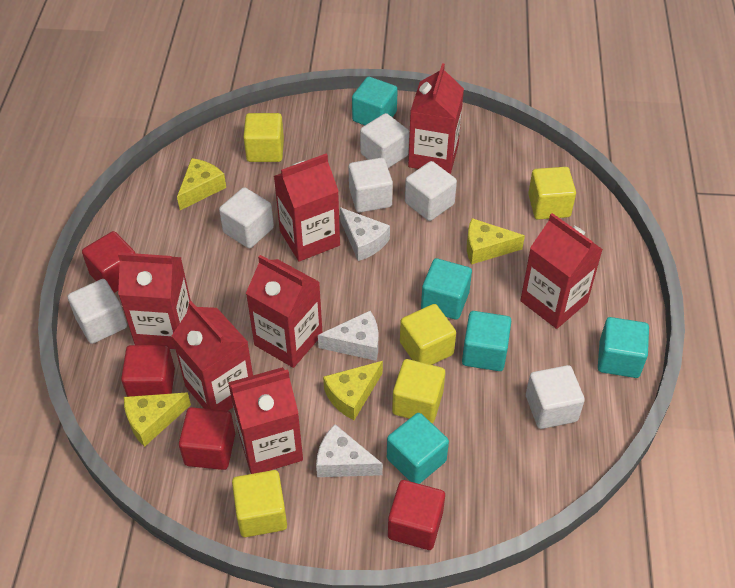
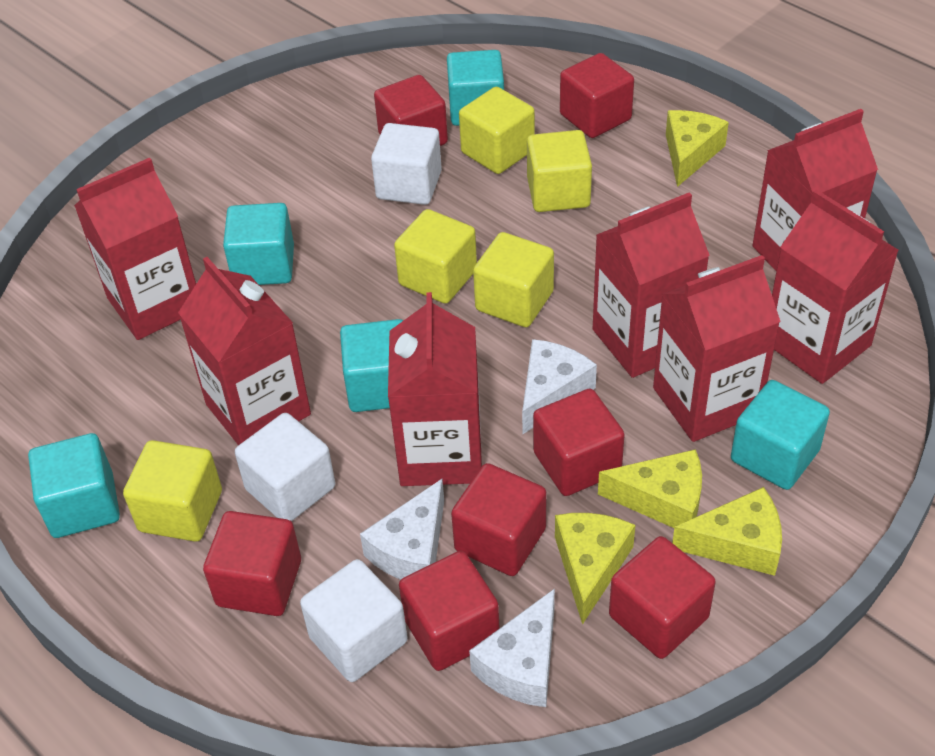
red cube: [82,231,136,293] [121,345,175,397] [179,407,235,470] [388,480,445,550] = 4 -> [203,511,301,616] [374,75,448,146] [399,551,500,671] [451,463,546,576] [533,389,625,496] [560,53,634,138] [609,536,716,659] = 7
white cube: [68,279,127,344] [219,187,274,248] [349,158,393,212] [360,113,409,168] [405,161,457,221] [526,365,585,429] = 6 -> [235,413,335,522] [300,559,408,682] [371,123,442,205] = 3

